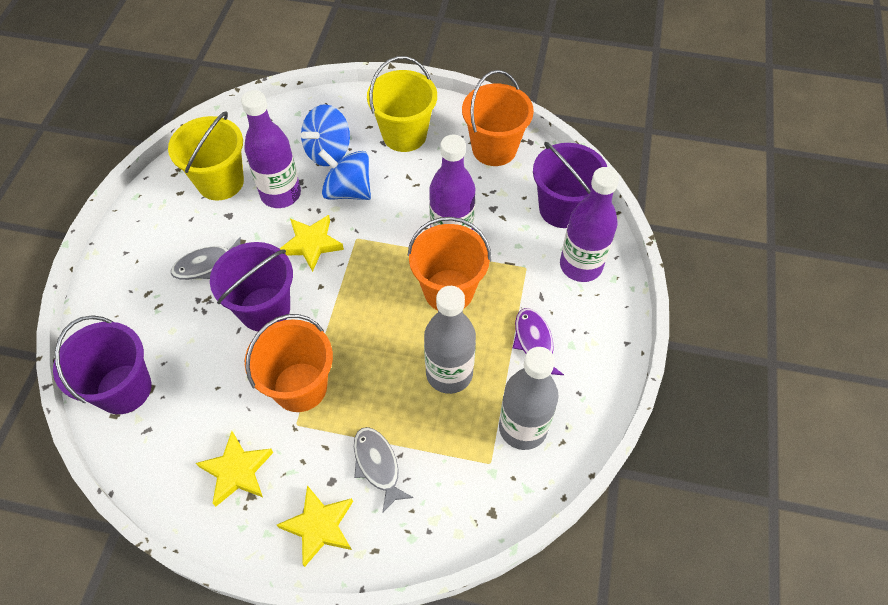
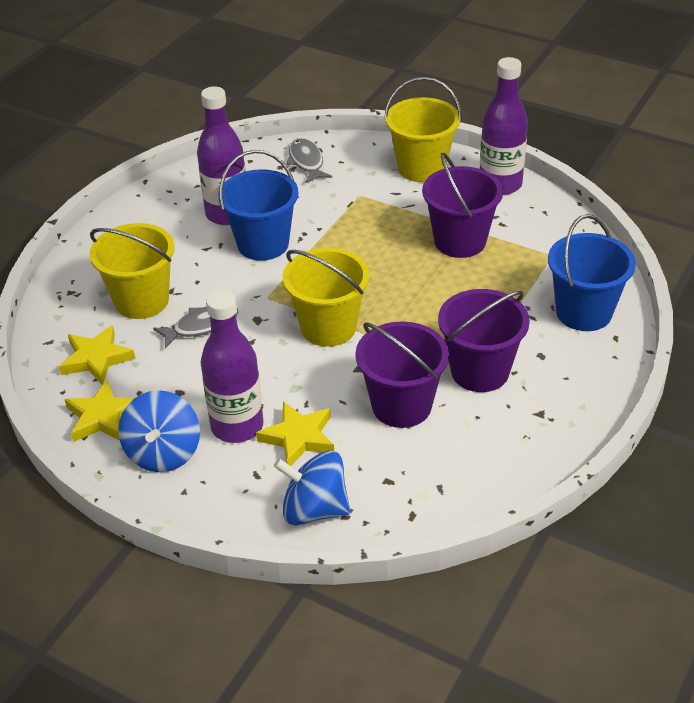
blue bucket: none = 0 -> [218,150,298,261] [548,214,636,331] = 2
grey bottle: [424,286,476,394] [499,347,559,450] = 2 -> none = 0
orange bucket: [245,314,333,412] [407,217,491,310] [462,70,534,166] = 3 -> none = 0
purple fish: [513,308,564,375] = 1 -> none = 0
yellow bucket: [168,111,244,201] [367,56,437,152] = 2 -> [90,223,174,319] [283,248,370,347] [384,77,462,182] = 3

